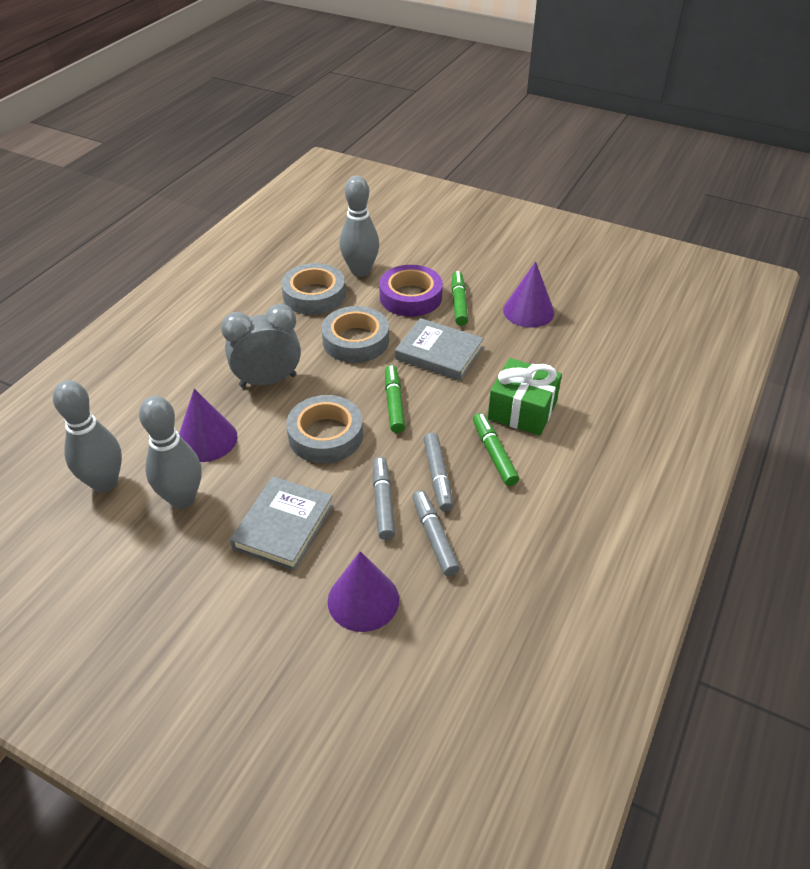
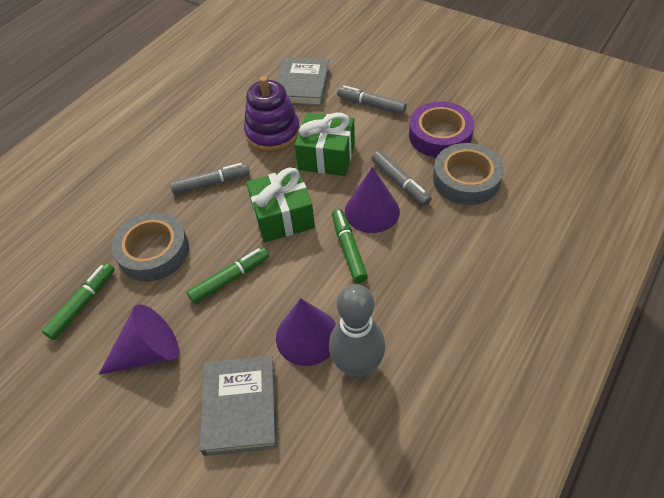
green gift: [488,358,562,436] = 1 -> [247,168,315,242] [295,112,355,176] = 2
grey bowling pin: [53,380,122,493] [139,396,202,508] [339,176,379,277] = 3 -> [329,284,385,378] = 1
grey clock: [221,304,301,388] = 1 -> none = 0
grey tape: [281,263,345,315] [286,395,363,463] [322,306,389,363] = 3 -> [112,212,189,282] [433,143,504,205] = 2
purple stacking toy: none = 0 -> [244,76,300,152] = 1

